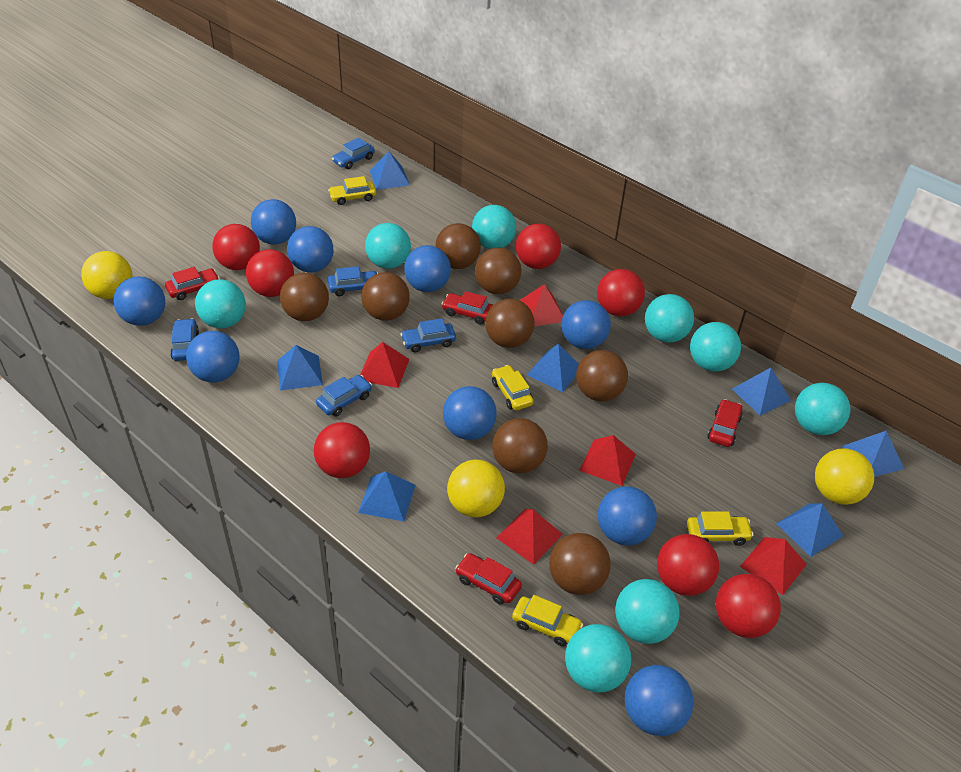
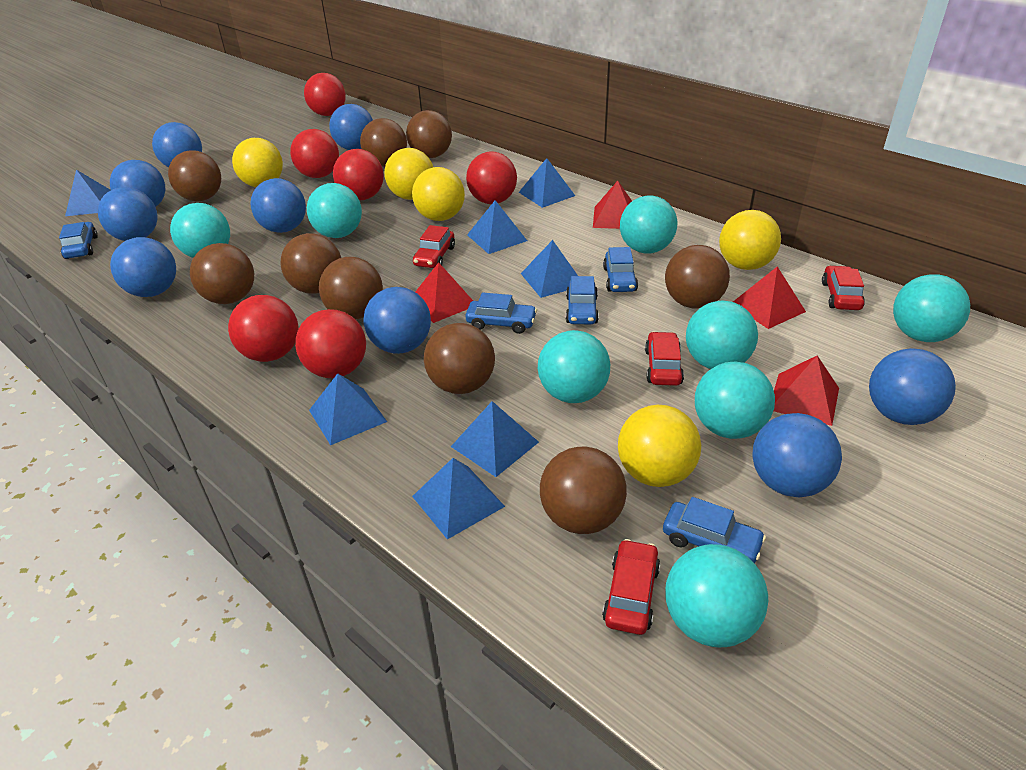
brown ball: [280,273,329,321] [361,272,410,321] [435,223,481,269] [475,247,521,294] [485,299,534,348] [492,418,548,473] [549,533,611,595] [576,350,628,401] = 8 -> [168,150,221,201] [190,243,254,304] [281,233,341,294] [319,257,383,320] [360,118,407,167] [406,110,452,158] [424,323,495,394] [540,447,627,534] [665,245,730,309] = 9
red ball: [212,224,260,270] [246,249,294,297] [314,422,370,478] [516,224,561,269] [597,269,645,316] [657,534,719,596] [716,574,781,638] = 7 -> [228,295,298,362] [290,129,339,178] [295,309,366,378] [304,73,346,116] [333,149,384,200] [466,151,517,204] = 6
red pyramid: [360,342,410,388] [496,509,563,565] [519,284,563,326] [579,435,636,486] [740,537,807,595] = 5 -> [415,262,473,323] [593,181,632,229] [733,267,806,329] [774,356,839,426] = 4
yellow ball: [81,251,132,299] [447,459,505,517] [815,449,874,505] = 3 -> [232,138,283,187] [384,148,433,200] [412,167,465,221] [618,405,701,487] [719,210,781,270] = 5
yellow car: [328,176,376,205] [492,365,534,410] [512,595,583,646] [687,511,753,546] = 4 -> none = 0

